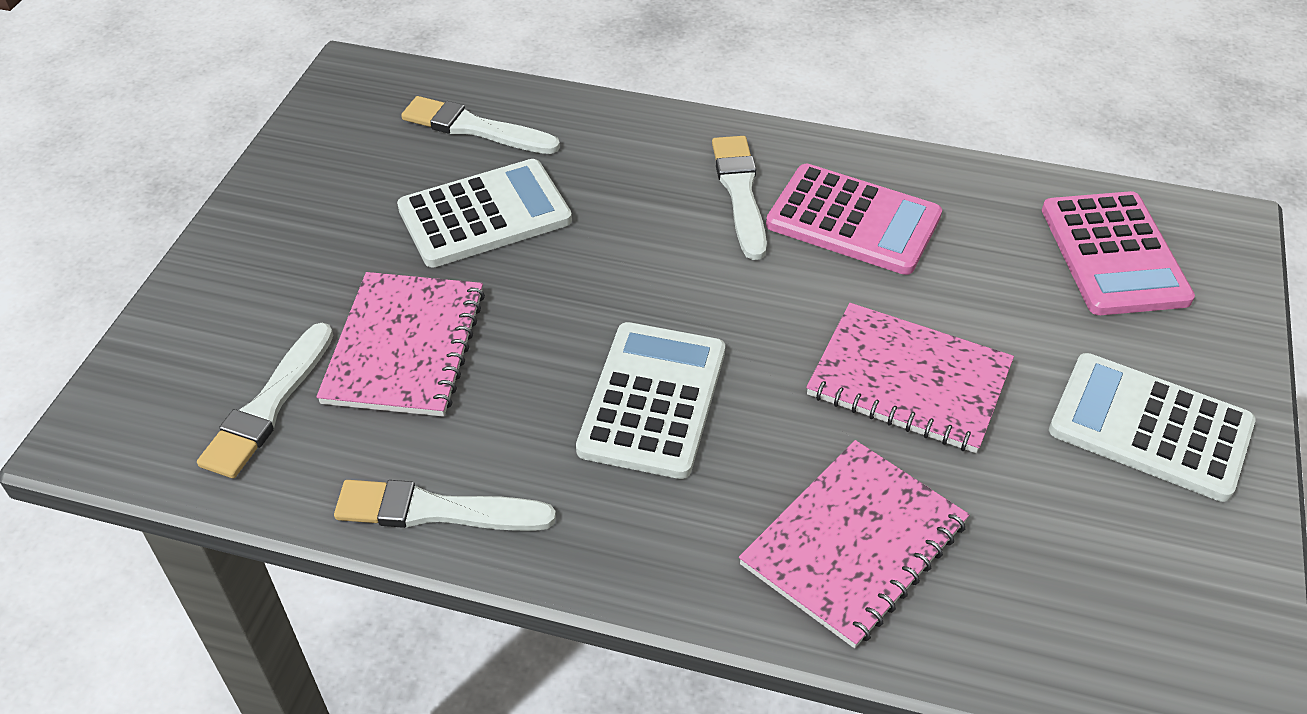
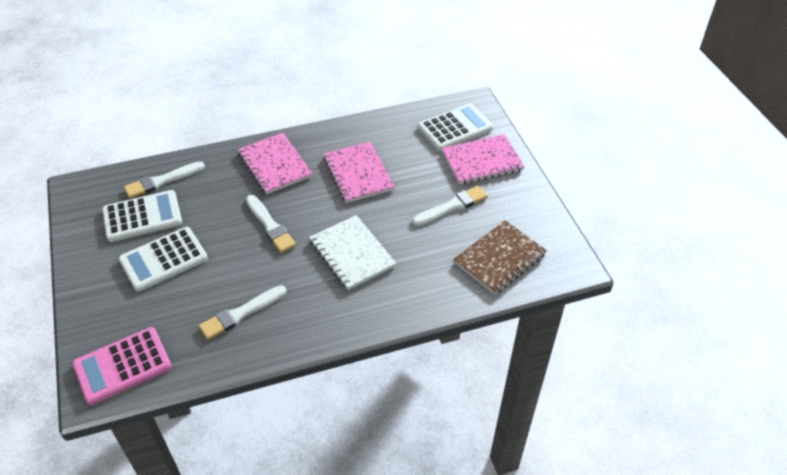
brown notebook: none = 0 -> [454,220,547,294] = 1
pink calculator: [766,164,942,275] [1042,191,1195,315] = 2 -> [73,327,172,405] = 1
white notebook: none = 0 -> [309,215,396,290] = 1

